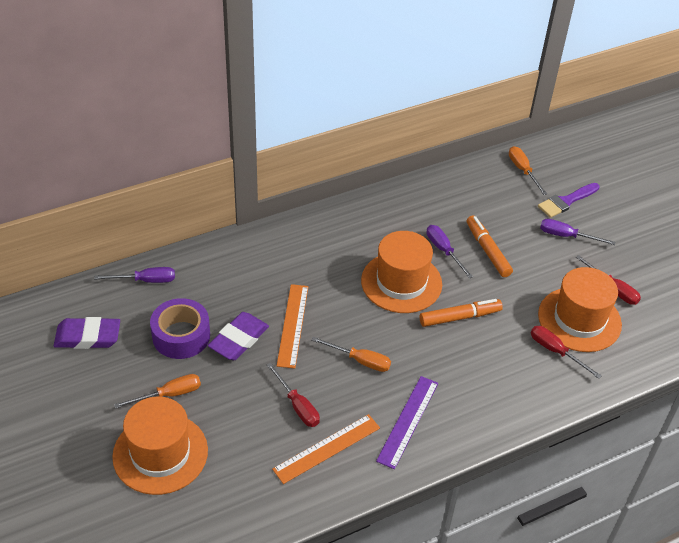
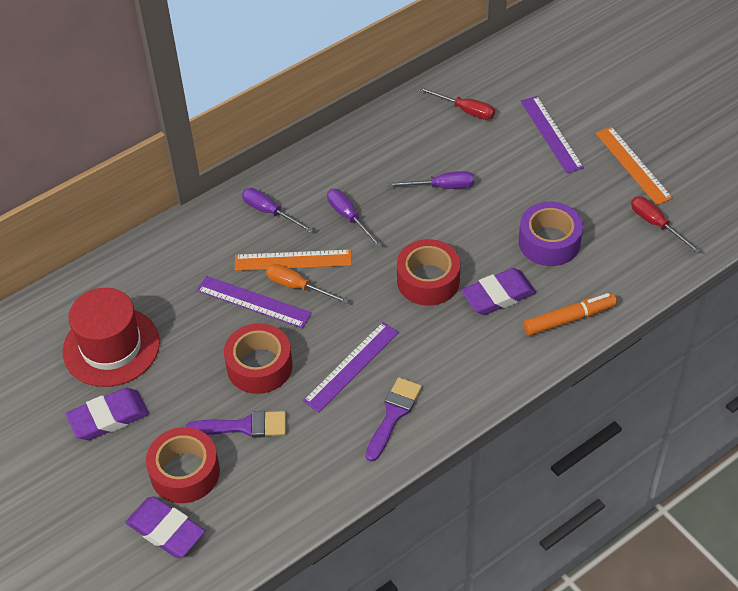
orange hat: [112,397,208,495] [361,231,442,313] [538,267,622,352] = 3 -> none = 0
orange marker: [420,299,503,327] [466,215,513,277] = 2 -> [523,293,617,336] = 1
orange screwdriver: [114,374,201,409] [312,337,391,372] [509,146,547,195] = 3 -> [266,264,349,304] = 1
purple brush: [538,183,600,218] = 1 -> [186,411,286,438] [365,377,422,462] = 2
purple eraser: [54,317,120,349] [208,312,269,360] = 2 -> [66,388,149,440] [125,496,205,558] [461,268,536,315] = 3
purple ruler: [376,376,438,469] = 1 -> [197,276,312,328] [303,322,399,412] [521,96,584,173] = 3
red hat: none = 0 -> [62,288,160,387] = 1
red screwdriver: [267,363,320,427] [531,326,602,379] [576,255,641,305] = 3 -> [419,87,495,120] [631,196,701,253] = 2
red tape: none = 0 -> [146,427,220,503] [224,323,293,394] [397,239,460,306] = 3

